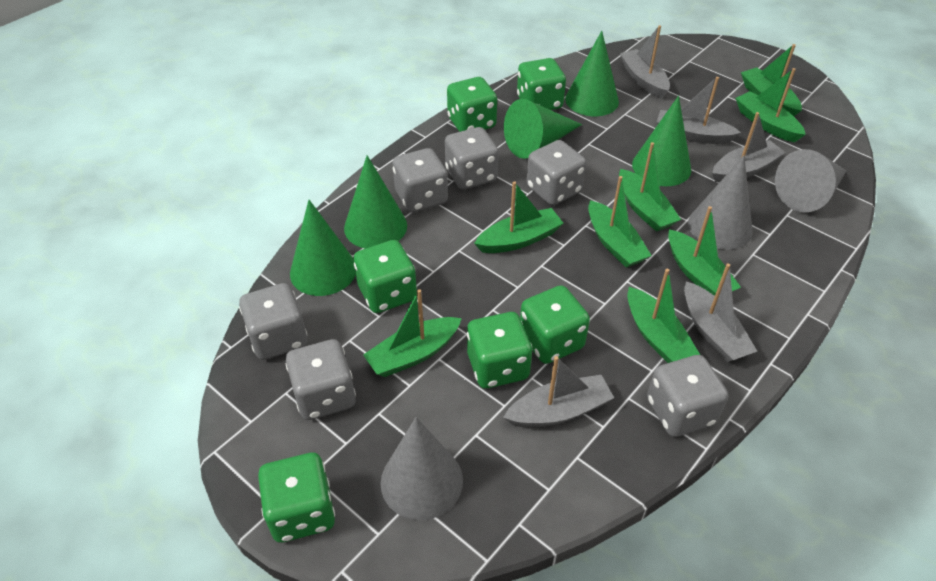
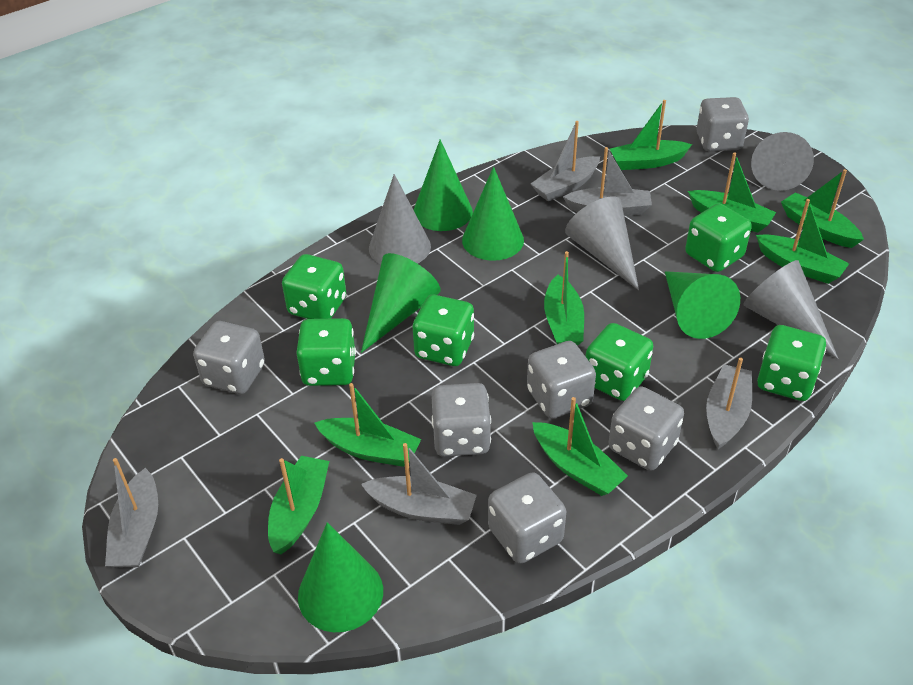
grey cone: [380,417,463,520] [688,156,753,250] [775,149,846,212] = 3 -> [369,174,431,264] [565,196,639,290] [743,260,838,359] [751,132,814,191] = 4

